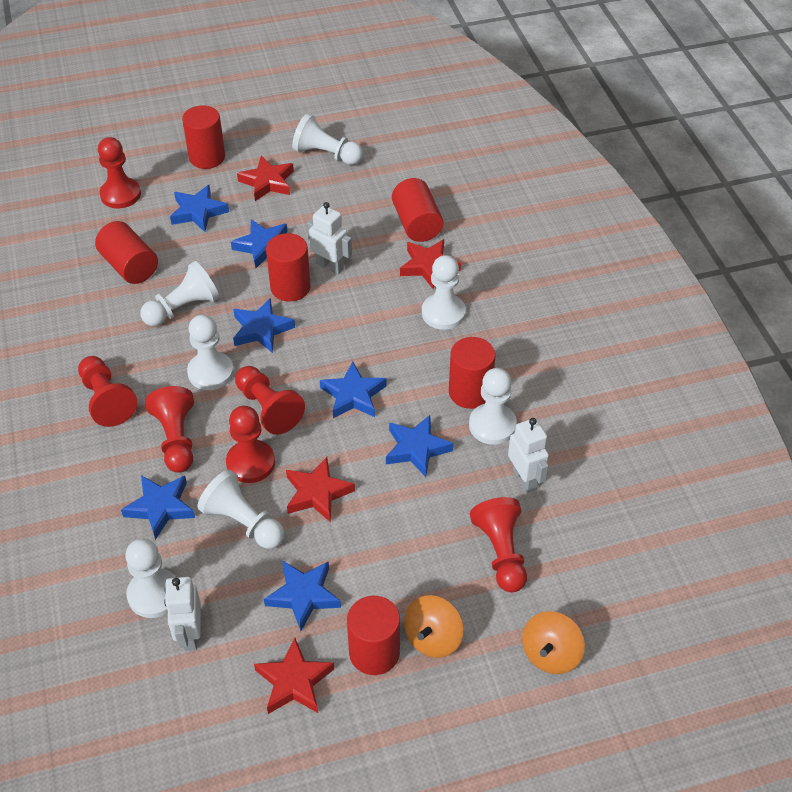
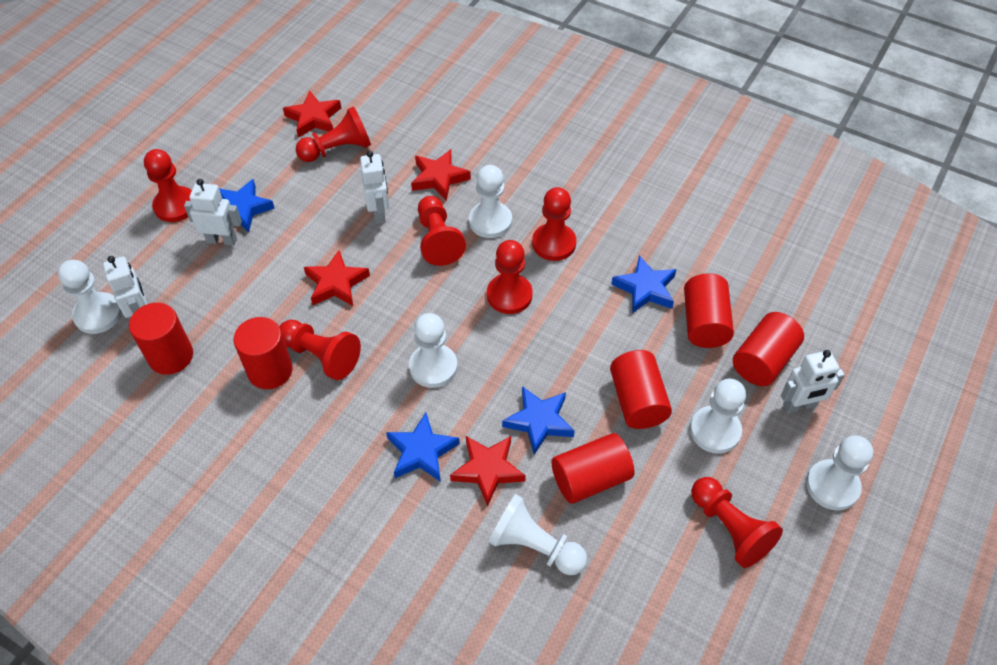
blue star: [121,475,195,540] [170,185,229,232] [231,219,287,268] [233,298,295,353] [264,561,341,631] [320,361,387,418] [386,415,454,477] = 7 -> [219,179,275,232] [386,412,460,482] [502,386,575,455] [611,255,677,313] = 4
orange spinning top: [404,595,463,658] [522,611,585,674] = 2 -> none = 0
red pawn: [78,356,137,427] [98,137,141,209] [145,386,194,473] [226,406,275,483] [235,366,305,435] [470,497,527,592] = 6 -> [144,149,192,222] [279,320,361,380] [296,107,371,162] [418,196,466,266] [487,240,533,314] [532,187,576,261] [691,477,783,568] = 7
white pawn: [125,538,176,618] [140,261,219,326] [187,315,234,390] [198,470,285,549] [292,113,363,165] [422,255,466,330] [469,368,517,445] = 7 -> [58,260,122,334] [409,313,457,388] [469,165,512,238] [488,494,587,575] [690,379,746,454] [806,435,873,511] = 6
white robot: [164,577,201,651] [307,202,352,274] [508,418,549,493] = 3 -> [103,256,147,318] [184,179,242,246] [360,151,389,224] [781,350,845,414] = 4

